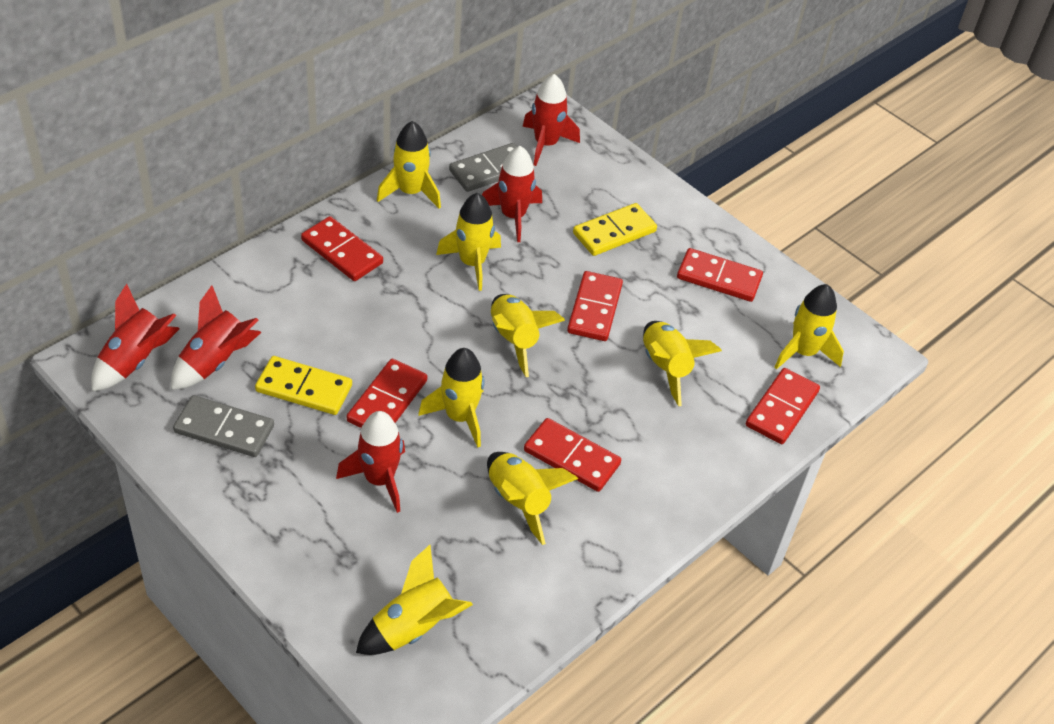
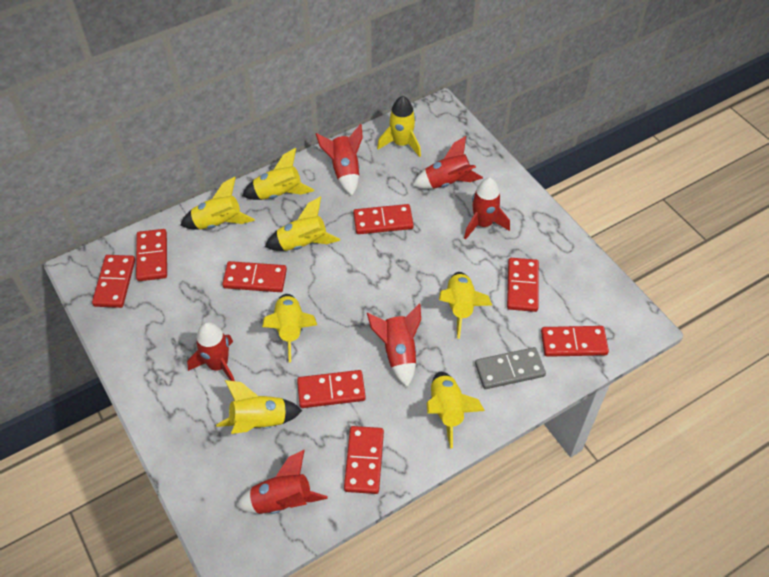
grey domino: [173,395,274,457] [449,143,517,192] = 2 -> [475,347,546,389] = 1
red domino: [301,216,383,281] [347,359,427,428] [524,418,621,492] [567,271,623,341] [677,248,763,302] [746,368,820,444] = 6 -> [92,255,135,308] [136,229,167,281] [222,261,287,292] [297,370,366,408] [344,426,384,494] [353,204,414,234] [507,258,539,312] [541,326,609,357] = 8
red rocket: [91,284,180,392] [171,285,261,390] [336,411,405,513] [482,146,542,242] [523,74,580,166] = 5 -> [187,322,235,381] [236,450,328,514] [316,124,363,196] [367,304,421,387] [412,136,483,189] [464,178,510,240] = 6
yellow domino: [255,356,352,415] [573,203,657,256] = 2 -> none = 0

